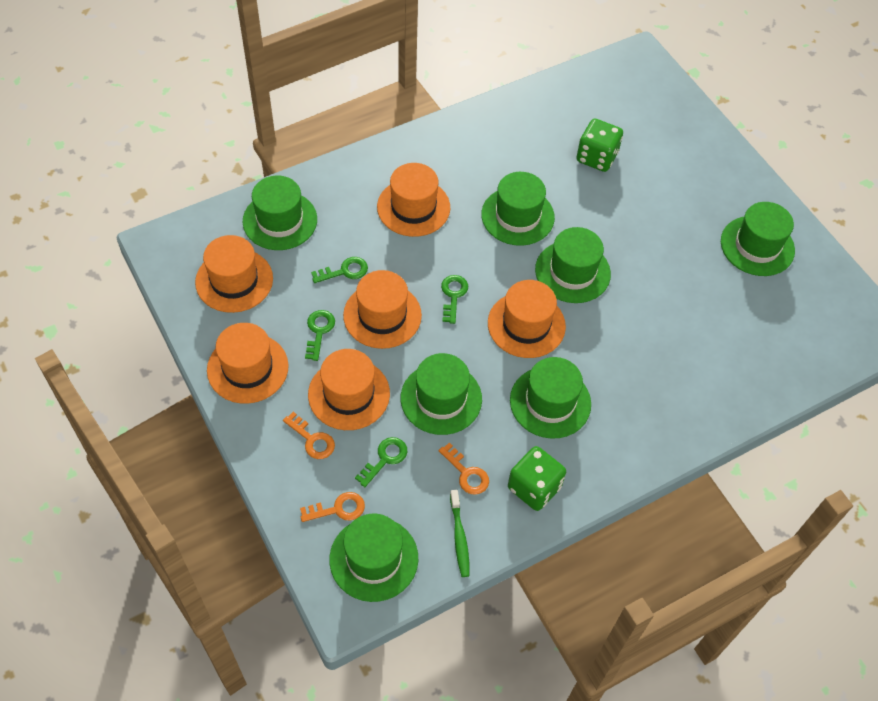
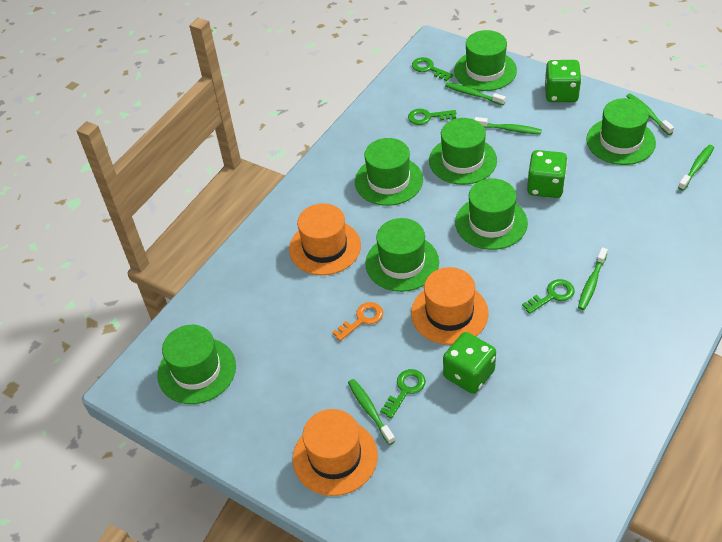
green dice: [508,446,566,511] [576,119,623,172] = 2 -> [443,332,496,394] [527,150,567,198] [545,60,581,102] = 3
green toothbrush: [450,490,470,577] = 1 -> [348,379,395,445] [445,82,506,105] [474,117,542,134] [578,247,608,310] [626,93,674,135] [678,145,714,190] = 6
orange hat: [195,235,273,313] [207,323,289,404] [308,349,390,430] [343,270,422,349] [377,163,450,237] [488,280,566,358] = 6 -> [289,203,361,275] [293,409,378,496] [411,267,489,345] = 3
orange key: [283,412,335,459] [300,492,365,522] [439,442,489,495] = 3 -> [332,302,383,341] = 1

